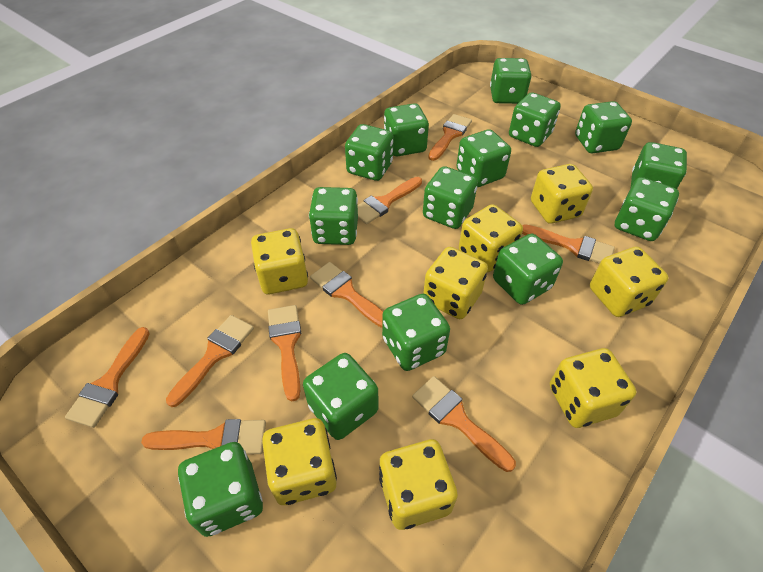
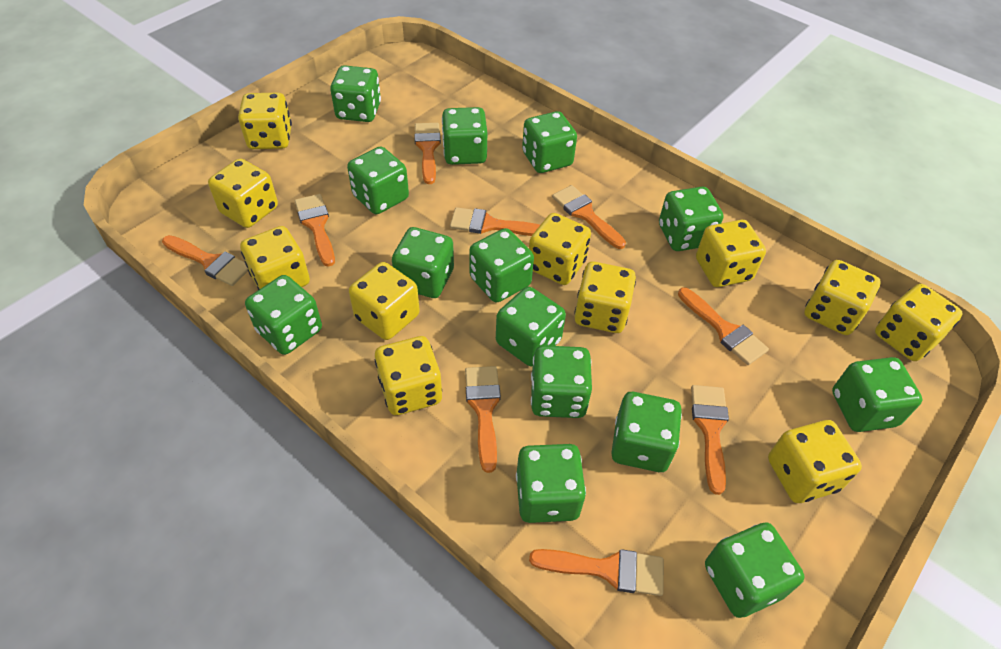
yellow dice: [251,228,308,294] [262,418,337,505] [379,439,458,530] [423,247,488,319] [459,204,523,272] [531,164,593,224] [550,348,636,428] [590,247,669,317] = 8 -> [208,158,278,228] [238,93,292,149] [240,226,310,290] [349,262,420,340] [375,336,442,415] [529,213,591,285] [574,262,636,333] [696,220,766,287] [768,420,862,503] [804,260,881,335] [875,284,963,361] = 11

